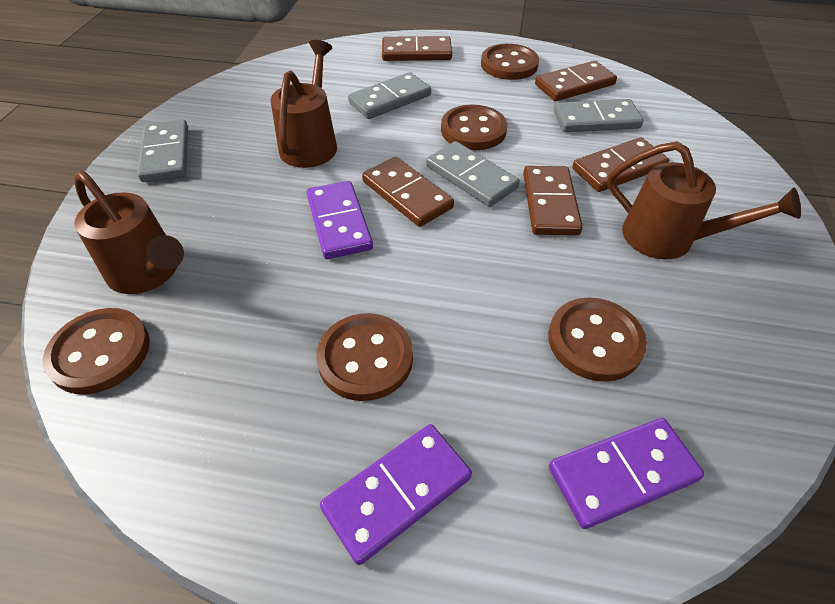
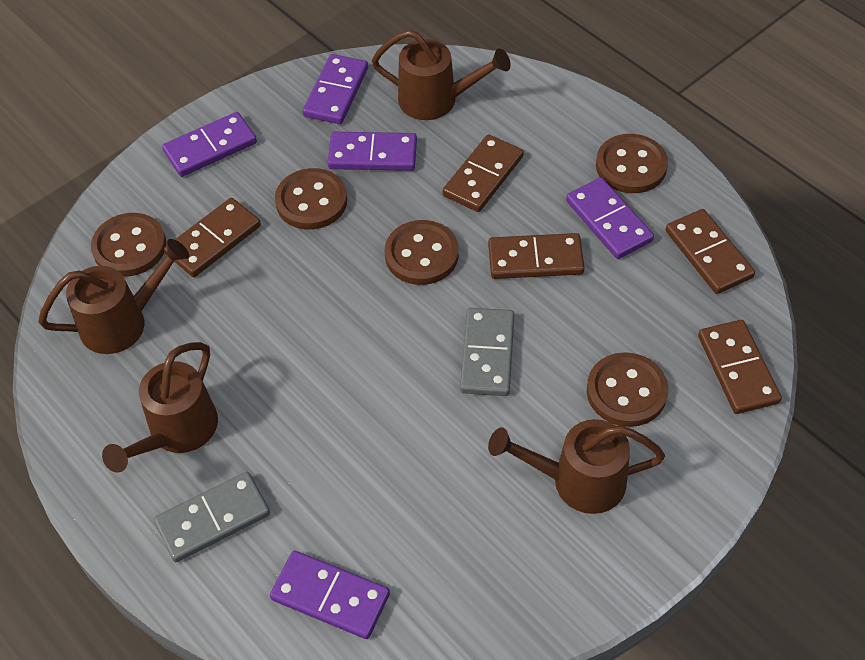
brown watering can: [74,171,184,294] [271,40,337,168] [607,141,801,259] = 3 -> [38,239,189,354] [102,342,218,472] [372,30,511,120] [488,419,665,514] = 4
grey domino: [137,120,188,182] [348,72,431,119] [426,141,520,207] [554,99,643,132] = 4 -> [154,472,270,562] [460,308,515,396] = 2
purple domino: [307,181,373,259] [320,424,472,565] [549,418,704,529] = 3 -> [162,112,257,177] [270,550,390,639] [303,54,368,124] [328,132,417,171] [566,177,654,259] = 5

